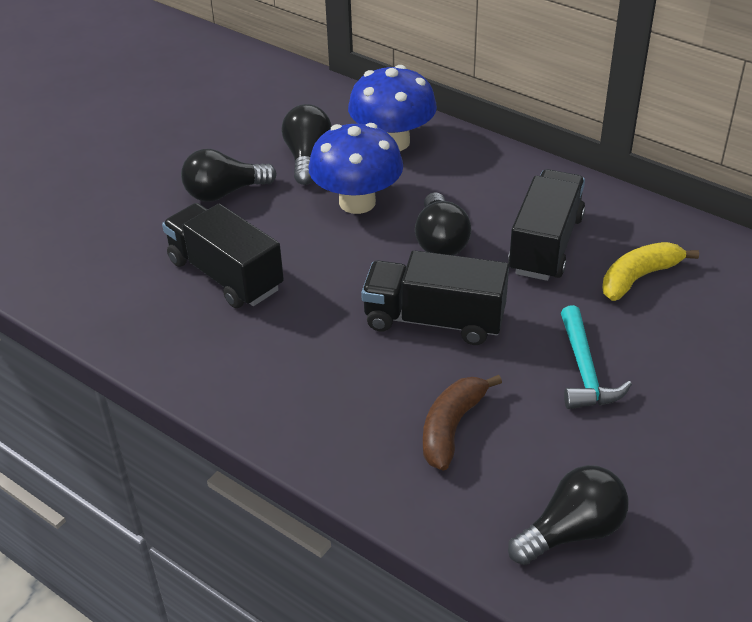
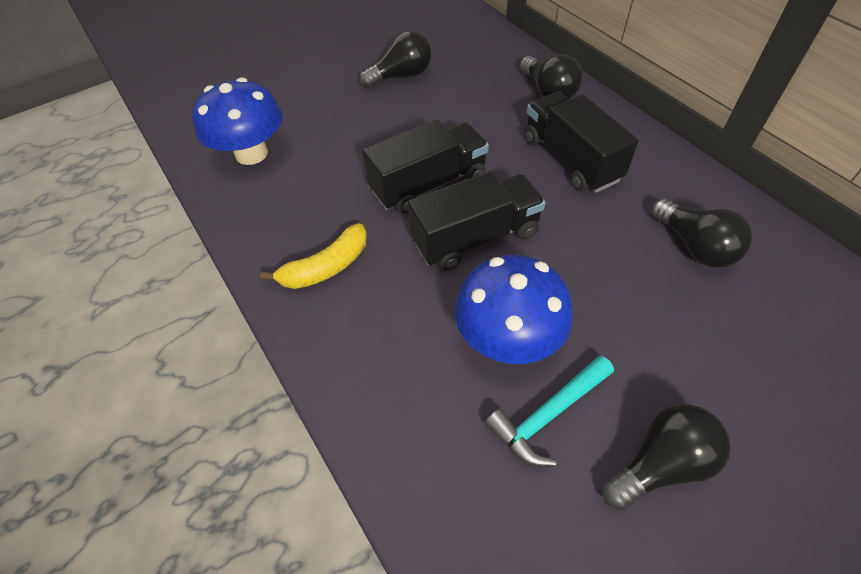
brown banana: [423,375,502,471] = 1 -> none = 0

